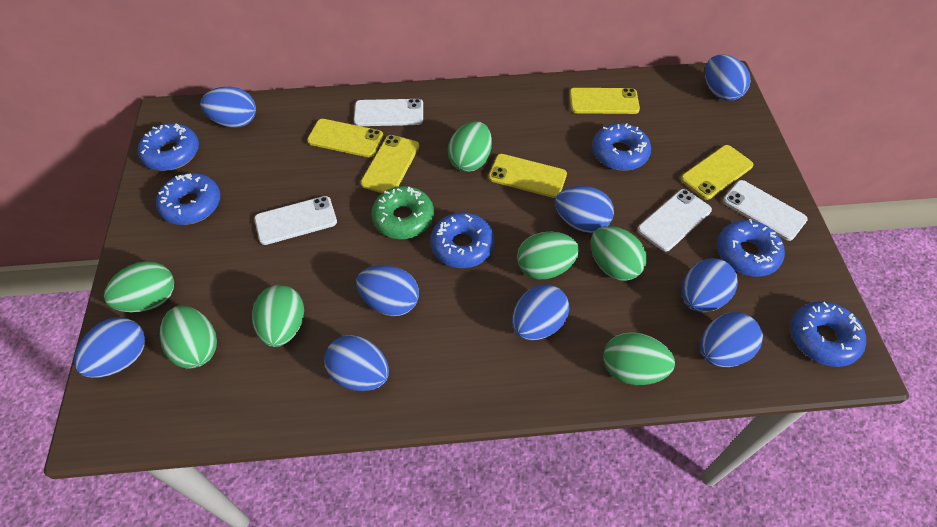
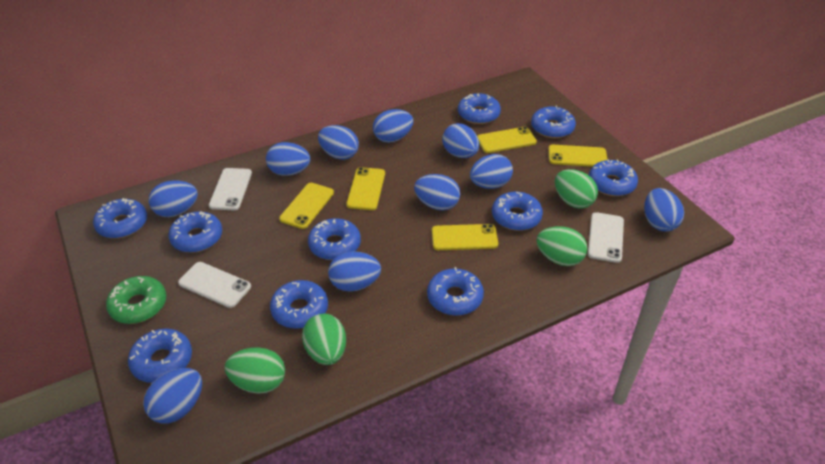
blue donut: [138,123,199,171] [156,173,220,225] [431,212,495,268] [592,123,651,171] [717,219,785,277] [791,301,866,367] = 6 -> [93,198,147,238] [128,329,192,383] [168,211,222,253] [270,280,328,329] [308,218,361,260] [427,267,484,316] [458,93,501,124] [492,192,543,231] [531,105,576,138] [589,159,638,196] = 10
blue egg: [74,317,145,378] [200,87,256,128] [324,335,389,391] [356,265,419,316] [512,284,569,340] [555,186,614,233] [682,258,738,312] [700,312,763,367] [705,55,751,101] = 9 -> [143,368,202,424] [148,180,198,217] [266,142,311,176] [318,125,359,160] [328,252,381,292] [373,109,413,143] [414,174,460,210] [442,123,479,158] [470,154,513,189] [644,188,684,232] = 10
green egg: [104,261,174,312] [160,306,217,369] [252,285,304,347] [448,121,492,172] [517,232,579,279] [591,226,647,281] [603,332,675,385] = 7 -> [225,347,285,394] [302,313,346,365] [536,226,587,266] [555,169,598,209] = 4
white phone: [254,196,337,245] [354,99,423,126] [638,189,712,251] [723,180,808,241] = 4 -> [178,262,251,308] [209,168,252,210] [588,212,624,263] = 3

